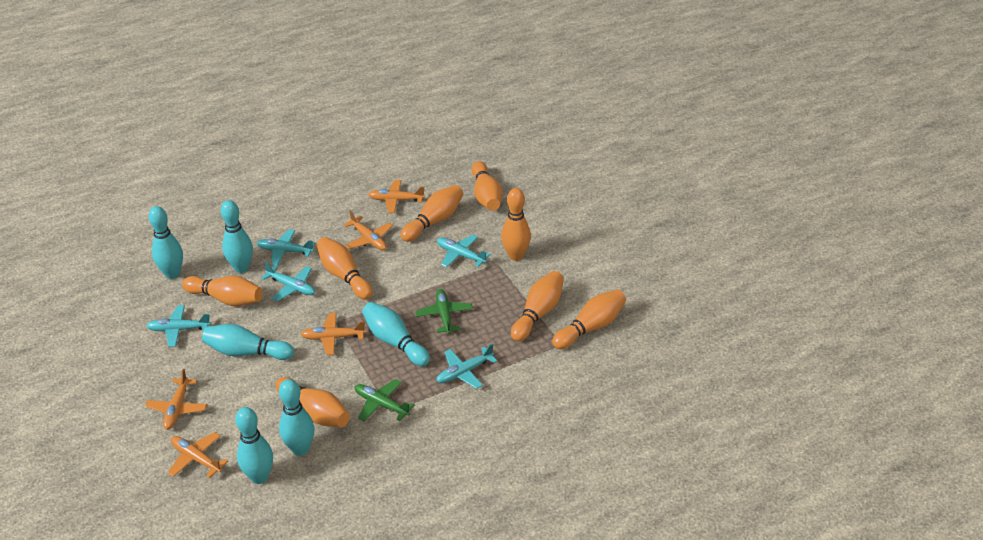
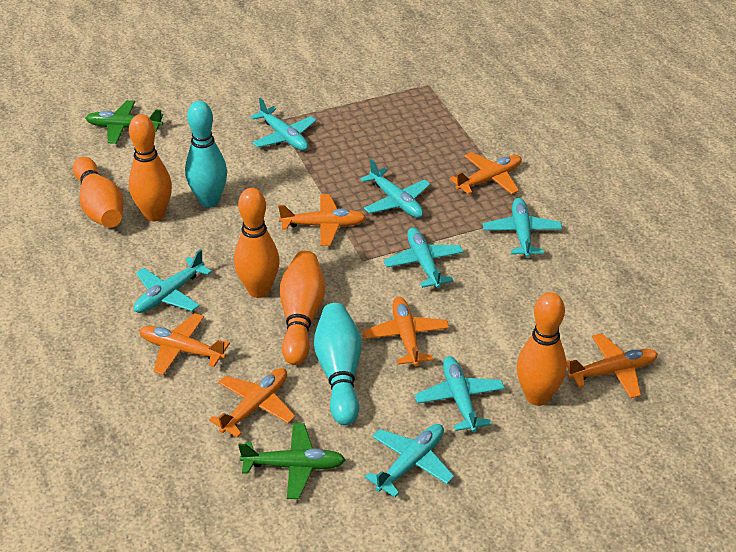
orange bowling pin: [182,276,263,306] [275,377,350,427] [317,237,373,300] [401,185,463,242] [472,161,503,211] [501,188,531,261] [511,271,564,341] [552,289,626,349] = 8 -> [73,157,124,228] [129,114,172,221] [234,188,280,298] [280,251,325,365] [517,292,567,406] = 5
orange plane: [145,369,207,430] [168,432,228,478] [301,313,366,355] [344,210,393,250] [368,180,425,213] = 5 -> [139,313,230,375] [209,368,295,438] [278,194,366,246] [363,297,449,366] [450,152,522,195] [567,333,658,399] = 6
turquoise bowling pin: [148,206,183,279] [202,324,294,360] [221,200,253,273] [235,407,273,484] [279,379,314,456] [362,302,430,366] = 6 -> [185,101,227,207] [314,303,361,426] = 2
turquoise plane: [147,305,211,347] [257,229,315,266] [261,262,315,301] [436,344,498,389] [437,235,491,267] = 5 -> [134,249,212,313] [250,98,316,151] [360,159,430,218] [365,424,454,497] [384,228,463,288] [415,356,505,432] [483,198,562,258] = 7

